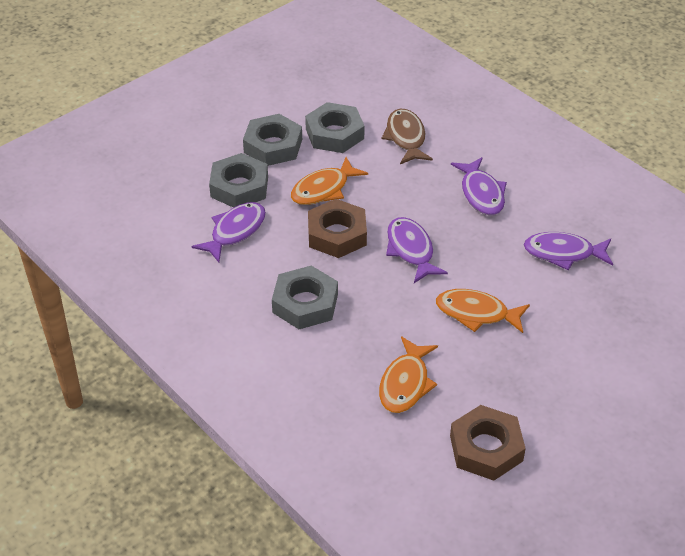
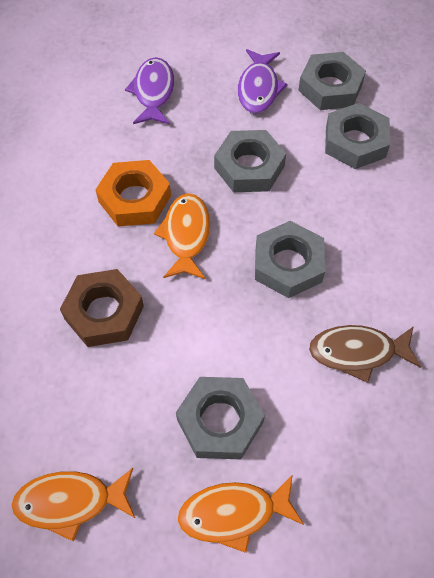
brown nut: [308,199,367,258] [450,405,526,481] = 2 -> [60,269,144,347] = 1
grey nut: [209,153,268,208] [243,114,302,166] [272,266,338,329] [305,102,365,153] = 4 -> [176,377,265,459] [214,130,286,192] [255,221,325,298] [298,52,366,110] [325,103,390,169] = 5
orange nut: none = 0 -> [96,160,171,227] = 1
purple fish: [192,202,266,262] [386,217,448,283] [451,157,507,215] [524,232,613,270] = 4 -> [125,57,174,125] [238,49,287,114] = 2

